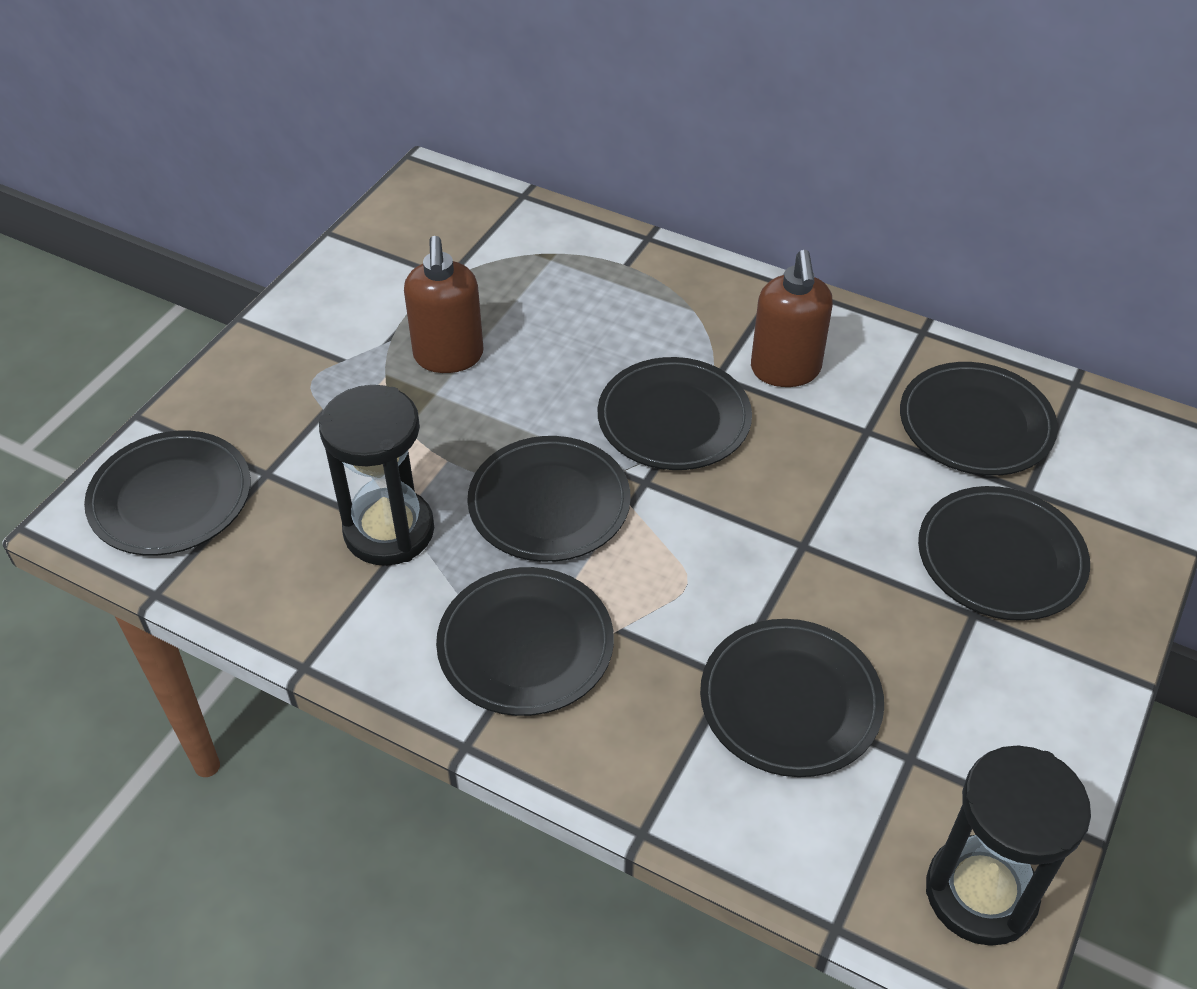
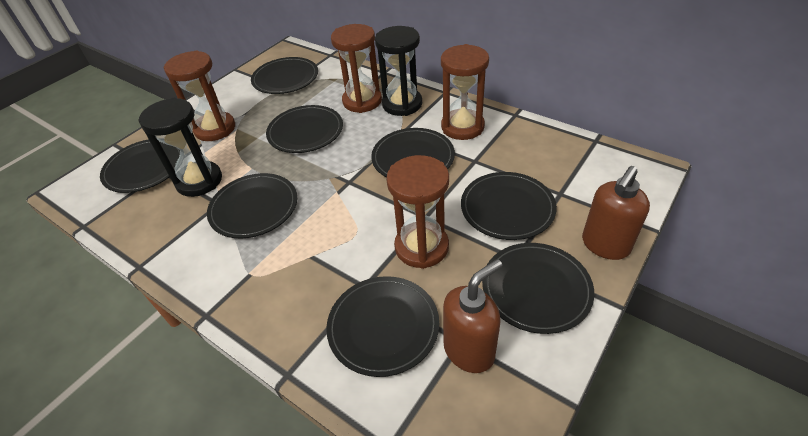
black plate: [84,431,251,556] [436,567,614,716] [467,436,631,562] [598,357,752,470] [700,619,884,777] [900,362,1058,476] [918,486,1090,621] = 7 -> [100,139,180,193] [207,173,297,238] [251,57,318,94] [266,105,343,153] [326,276,439,377] [371,128,455,177] [461,172,557,240] [482,243,594,334] = 8
brown hourglass: none = 0 -> [163,50,235,141] [331,24,382,113] [386,155,449,269] [441,44,489,140] = 4

